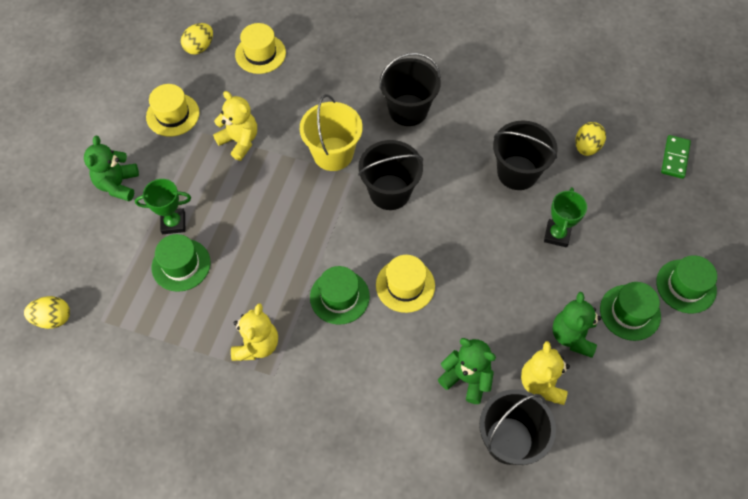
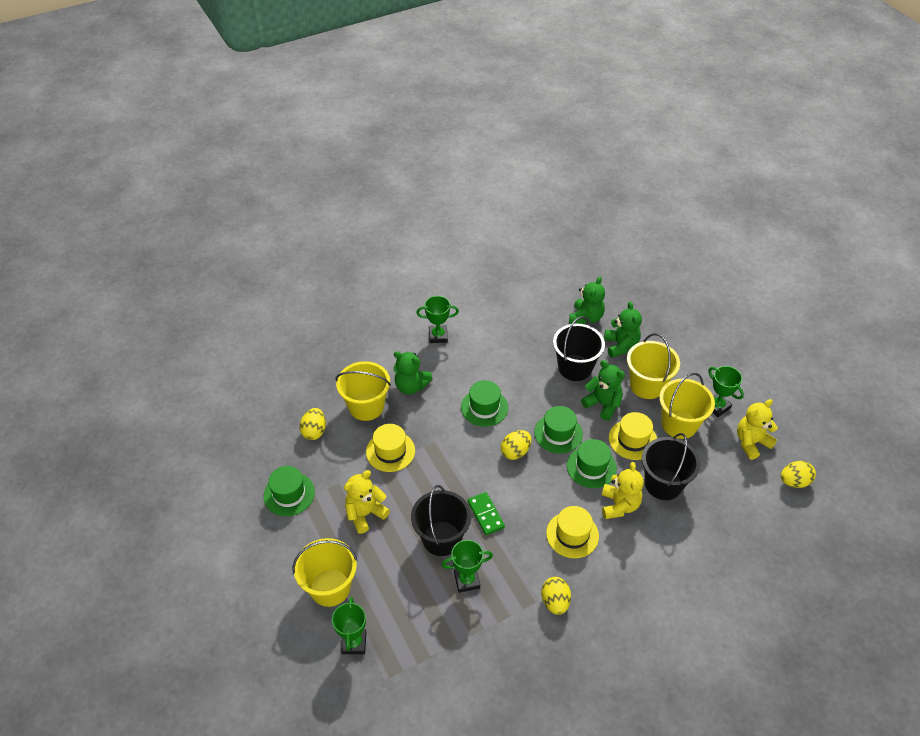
black bucket: [358,140,423,210] [379,53,441,126] [479,389,556,465] [493,121,557,190] = 4 -> [411,485,471,556] [553,316,605,381] [642,433,700,500] = 3
green teddy bear: [84,136,139,201] [438,338,496,404] [552,292,601,358] = 3 -> [393,351,433,394] [569,276,605,324] [581,360,625,421] [604,302,642,358] = 4
green trophy: [135,179,191,234] [544,187,587,247] = 2 -> [332,597,366,654] [416,296,459,343] [442,540,493,593] [708,366,744,417] = 4
yellow bucket: [300,94,363,171] = 1 -> [292,538,357,607] [336,361,391,421] [627,333,680,399] [659,373,715,439] = 4
yellow egg: [24,296,70,329] [181,23,213,55] [575,122,606,156] = 3 -> [300,408,326,440] [501,430,531,460] [541,577,571,615] [781,461,816,488] = 4

